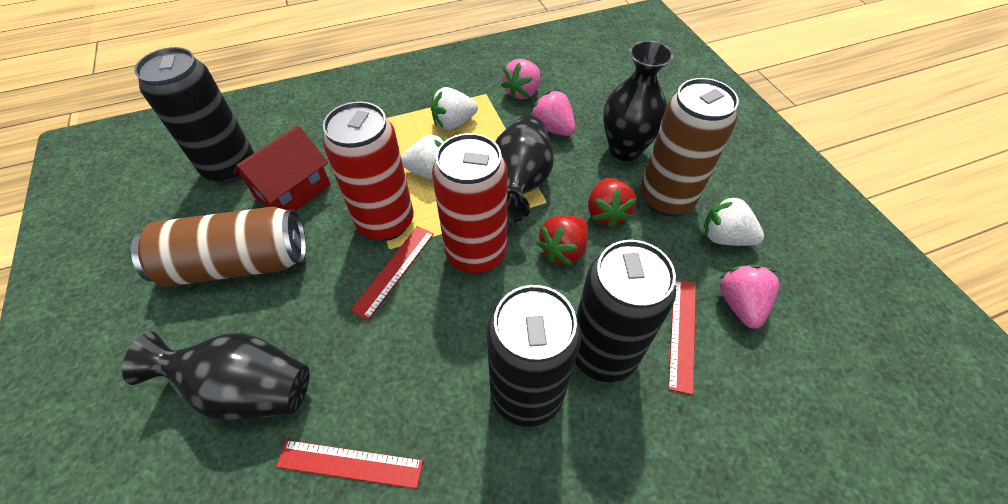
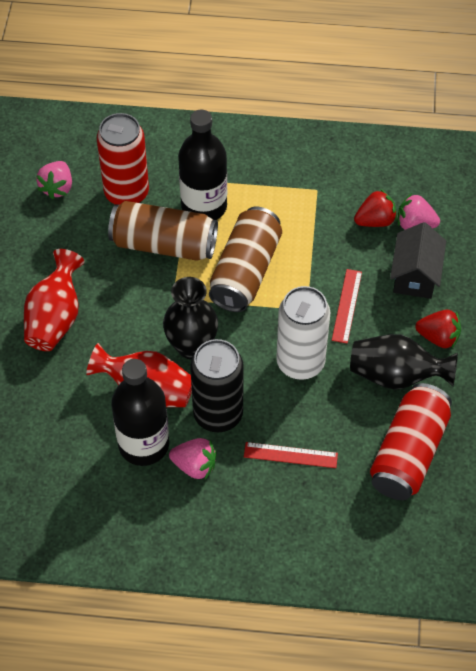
black bottle: none = 0 -> [111,359,169,466] [178,109,227,220] = 2
black can: [134,47,254,184] [487,285,581,427] [575,240,676,382] = 3 -> [190,339,244,432] = 1
black house: none = 0 -> [390,222,446,299] = 1
black vase: [122,332,309,421] [495,116,554,222] [603,41,673,161] = 3 -> [163,277,218,359] [350,334,458,389] = 2
red house: [233,125,331,211] = 1 -> none = 0
red ruler: [276,440,423,489] [350,226,434,320] [668,279,696,395] = 3 -> [244,442,338,468] [332,269,362,344] = 2
red vase: none = 0 -> [24,249,85,351] [86,343,192,407] = 2
white can: none = 0 -> [276,286,330,380] = 1
white strawberry: [401,135,445,180] [431,87,478,130] [704,195,764,246] = 3 -> none = 0

